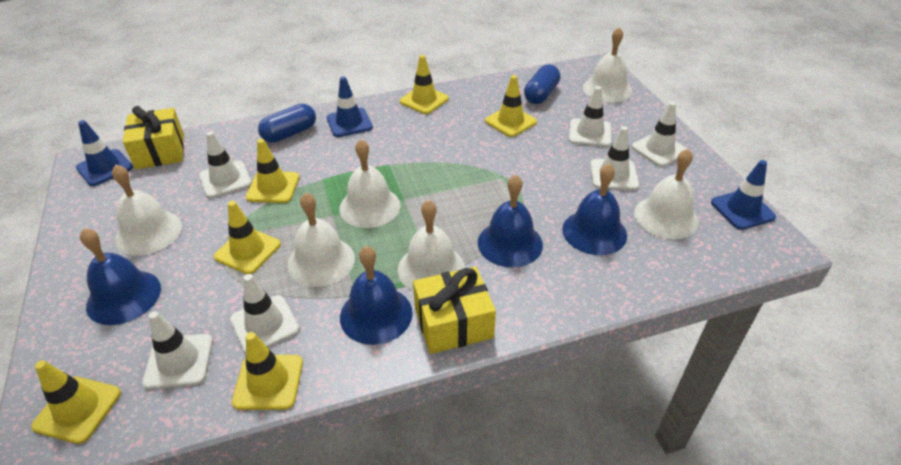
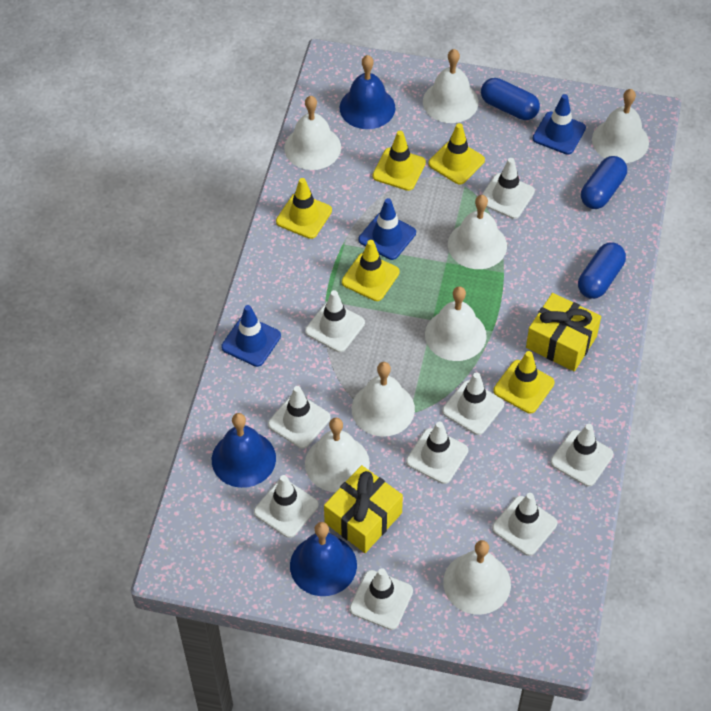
blue bell: [80,228,161,325] [340,246,413,345] [478,175,543,267] [562,163,627,255] = 4 -> [212,413,276,488] [290,522,357,596] [339,55,396,129] = 3
blue capsule: [258,104,316,143] [524,64,561,104] = 2 -> [481,78,540,120] [578,242,626,299] [581,156,627,209] = 3
white bell: [112,164,182,256] [287,193,355,287] [339,139,400,228] [398,200,465,292] [583,27,632,103] [634,149,699,239] = 6 -> [284,96,341,170] [305,418,370,492] [352,362,415,436] [423,49,479,123] [425,286,487,361] [443,540,511,615] [448,195,507,269] [592,89,649,163] = 8
white traffic cone: [142,311,213,390] [199,131,252,198] [230,274,299,353] [569,86,611,147] [590,126,639,190] [632,102,687,167] = 6 -> [254,475,319,538] [268,386,331,449] [305,290,365,352] [350,568,413,630] [406,422,468,484] [442,372,504,435] [482,158,535,219] [492,493,557,556] [551,424,613,486] = 9
yellow traffic cone: [31,360,121,444] [214,201,281,274] [232,332,303,410] [246,139,299,203] [400,55,449,114] [485,75,537,137] = 6 -> [276,178,332,239] [342,240,400,301] [372,131,426,191] [428,123,485,185] [493,351,555,413] = 5

